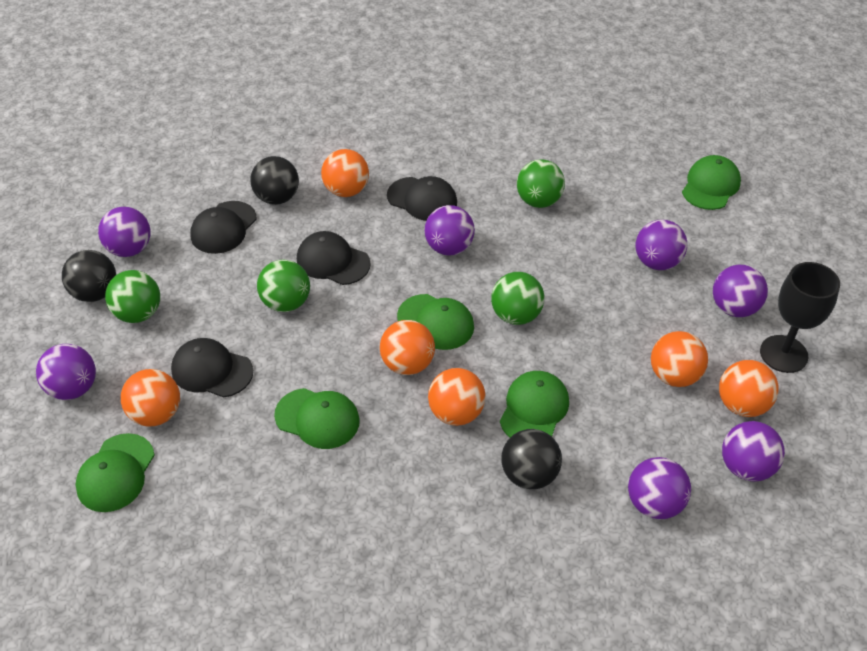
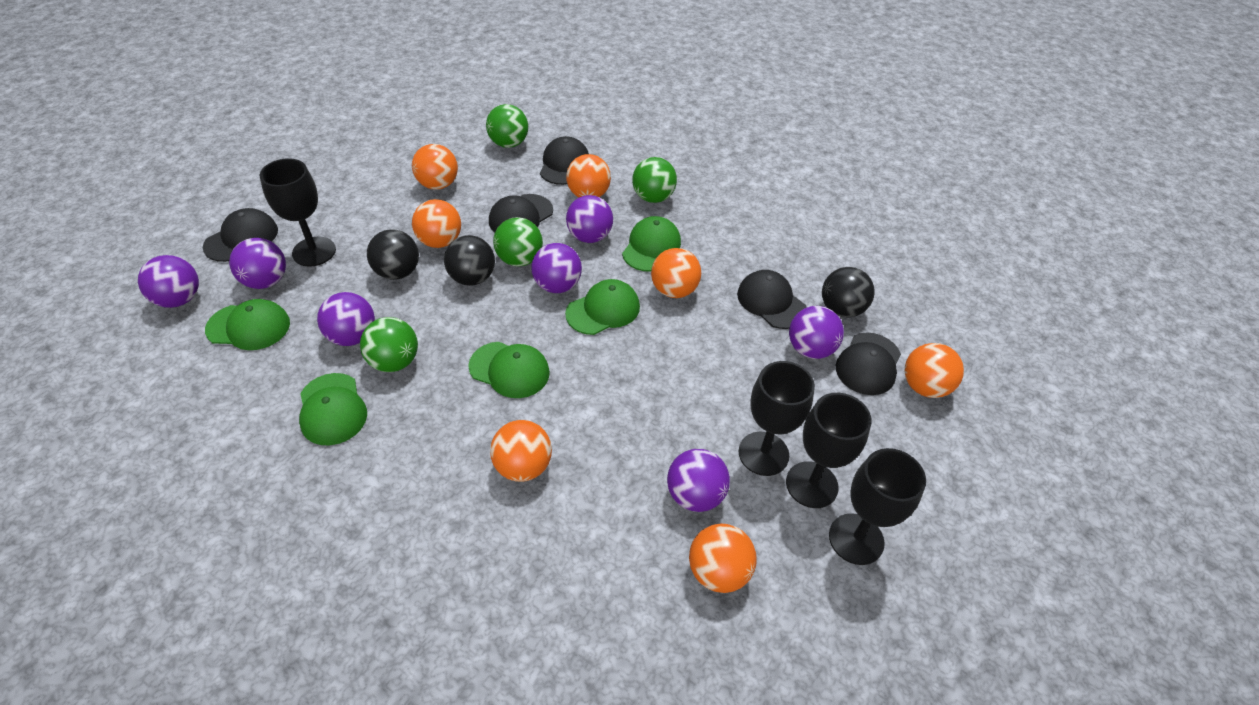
black cap: [171,338,253,397] [190,201,256,254] [297,231,371,285] [387,176,457,221] = 4 -> [203,208,278,262] [489,194,553,232] [540,136,589,185] [737,270,807,329] [836,332,901,395] = 5
black goblet: [760,262,840,373] = 1 -> [260,158,336,267] [739,361,815,476] [786,393,872,508] [829,448,926,565] = 4
orange ball: [121,369,180,427] [321,149,369,197] [380,320,435,375] [428,368,485,426] [651,331,708,387] [719,360,779,417] = 6 -> [412,144,458,190] [412,199,461,248] [490,420,552,482] [566,154,611,197] [651,248,701,298] [689,524,757,593] [904,343,964,398] = 7

